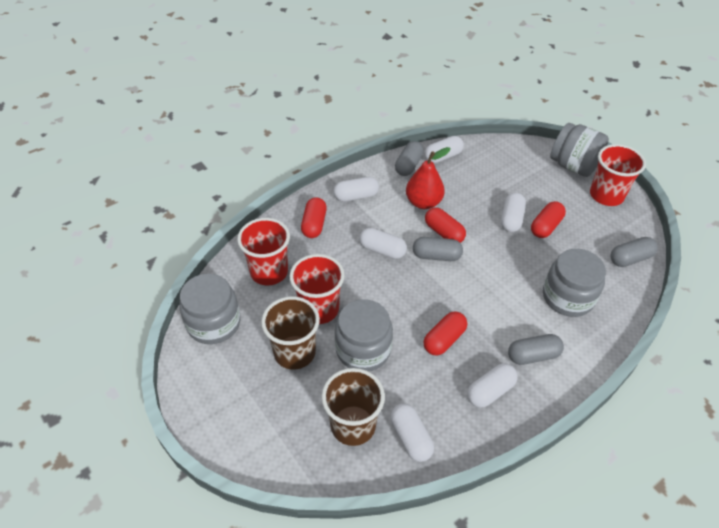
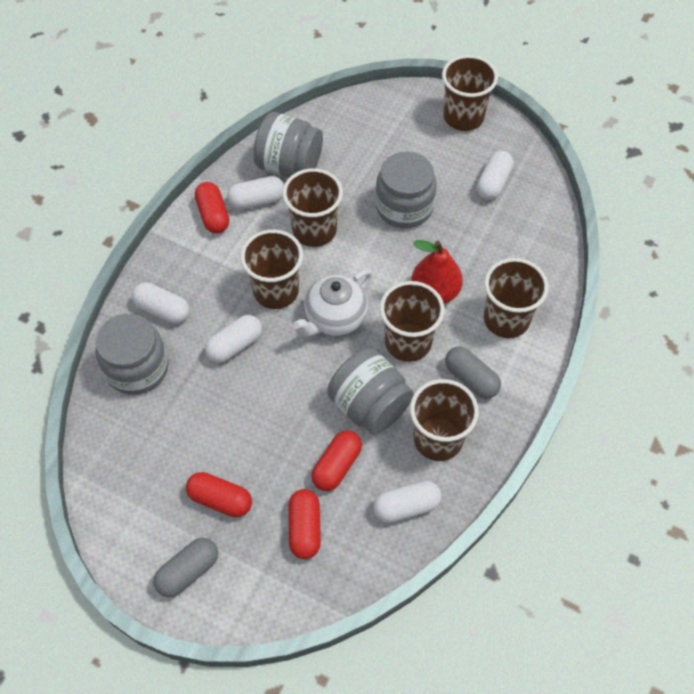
brown cup: [261,296,320,370] [322,368,385,446] = 2 -> [240,229,303,309] [282,168,343,247] [380,281,445,362] [410,379,479,461] [442,55,498,131] [484,258,549,338] = 6
grey capsule: [395,141,424,176] [413,237,463,261] [508,334,564,365] [610,237,658,267] = 4 -> [153,538,218,597] [445,346,501,399] = 2
red cup: [237,218,290,285] [290,254,345,324] [590,144,646,206] = 3 -> none = 0
white capsule: [333,177,379,202] [359,228,407,259] [390,403,434,462] [424,136,464,163] [467,364,518,408] [501,193,526,232] = 6 -> [132,282,190,324] [205,315,262,363] [227,176,284,210] [373,481,442,523] [477,151,514,200] = 5
white teapot: none = 0 -> [293,270,372,336] = 1

